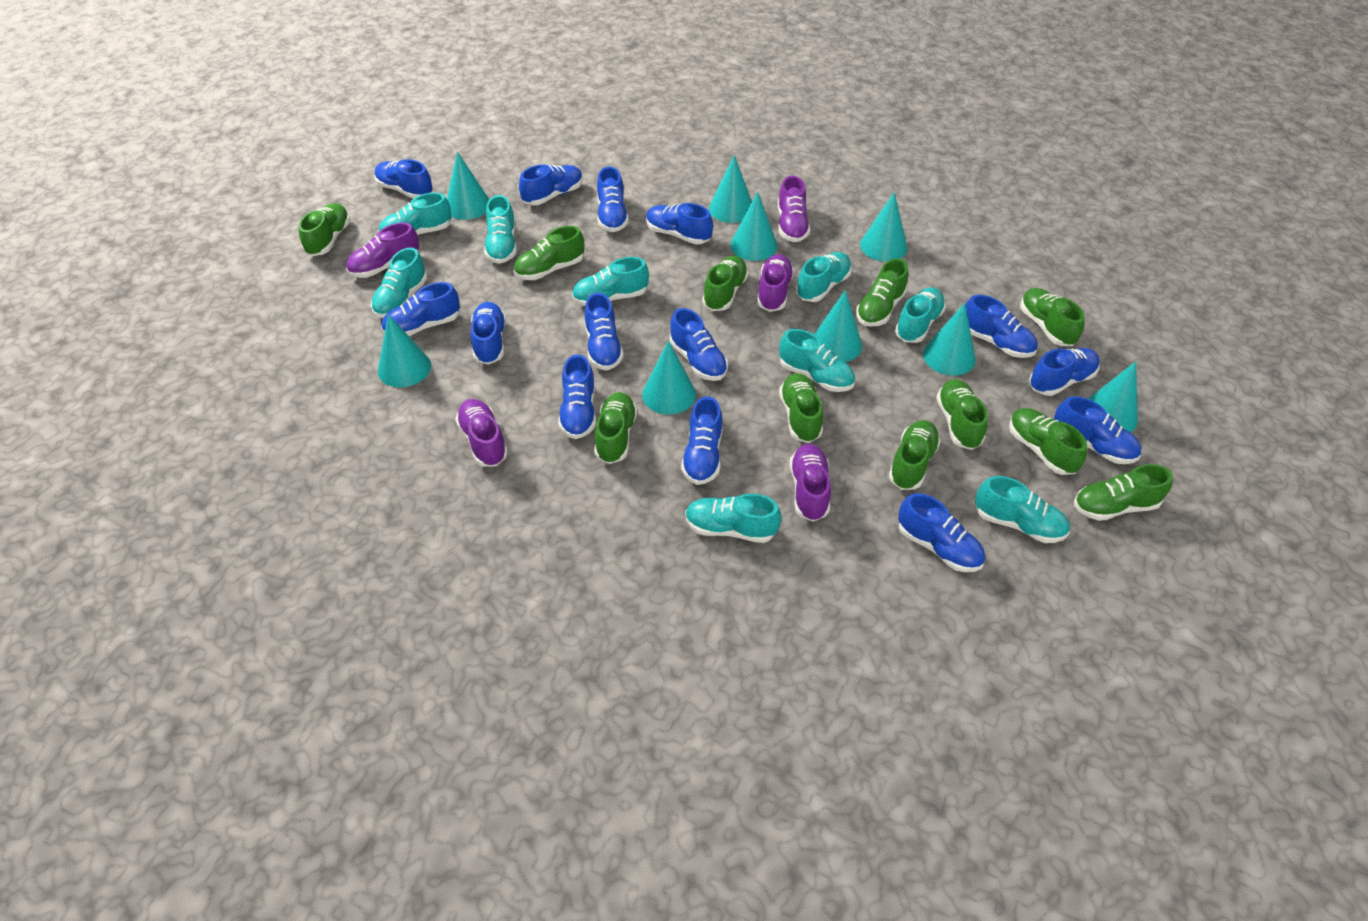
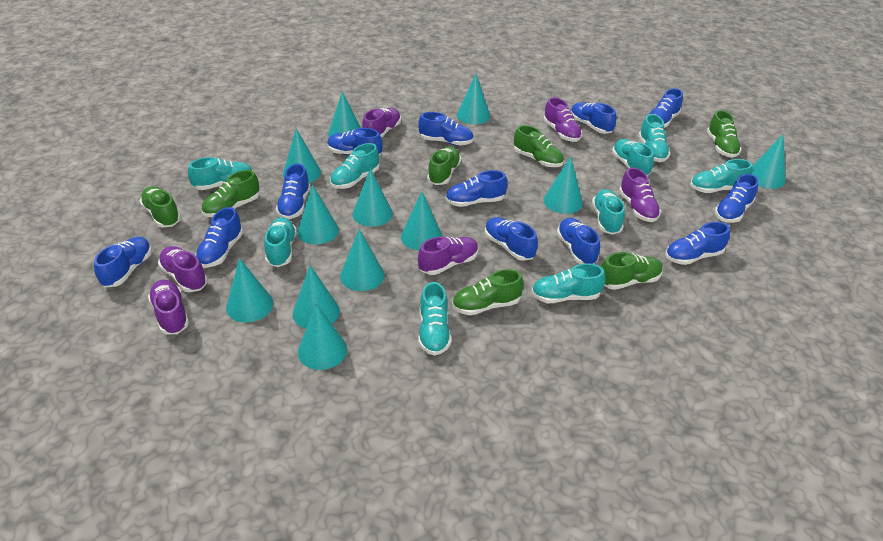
blue shoe: [374,159,433,199] [381,282,460,336] [470,302,506,365] [519,164,583,205] [558,354,596,439] [584,293,624,370] [597,166,629,232] [646,203,713,244] [670,308,728,381] [681,396,723,485] [898,493,985,572] [965,295,1038,358] [1029,348,1100,396] [1054,396,1141,464] = 14 -> [94,237,152,288] [195,207,243,268] [276,164,310,219] [327,128,382,155] [418,112,474,145] [445,170,508,207] [485,217,538,261] [557,218,600,264] [571,102,616,134] [650,88,683,128] [665,222,730,265] [715,174,759,223] = 12
green shoe: [299,203,350,256] [514,226,584,280] [594,392,637,464] [702,255,749,311] [779,373,823,443] [856,258,908,327] [888,420,941,490] [936,379,988,450] [1009,408,1087,475] [1020,288,1085,346] [1074,464,1173,521] = 11 -> [140,186,181,228] [201,170,259,217] [427,146,461,185] [452,269,524,315] [514,125,564,167] [601,252,663,290] [707,110,741,158] = 7
purple shoe: [346,223,419,278] [455,399,508,466] [757,254,794,312] [778,176,810,242] [790,444,831,522] = 5 -> [148,280,189,334] [158,246,208,292] [362,108,401,138] [418,237,479,275] [544,97,582,142] [619,167,661,222] = 6
turquoise cone: [378,314,431,387] [447,152,489,220] [642,341,696,415] [709,155,752,223] [730,191,777,261] [814,290,862,362] [860,192,907,262] [923,303,976,376] [1088,361,1138,432] = 9 -> [226,258,273,322] [283,129,321,183] [293,265,340,328] [297,185,339,244] [298,303,347,370] [328,91,361,137] [340,229,385,291] [352,168,393,227] [401,191,442,250] [457,74,490,125] [544,157,583,214] [752,134,785,189] = 12

